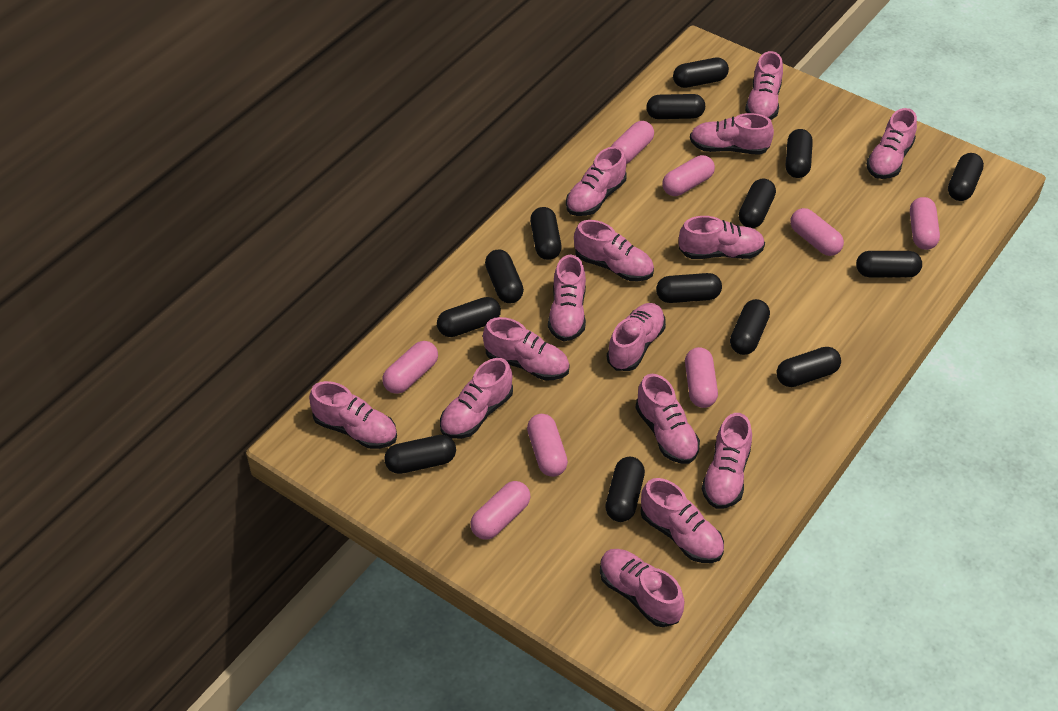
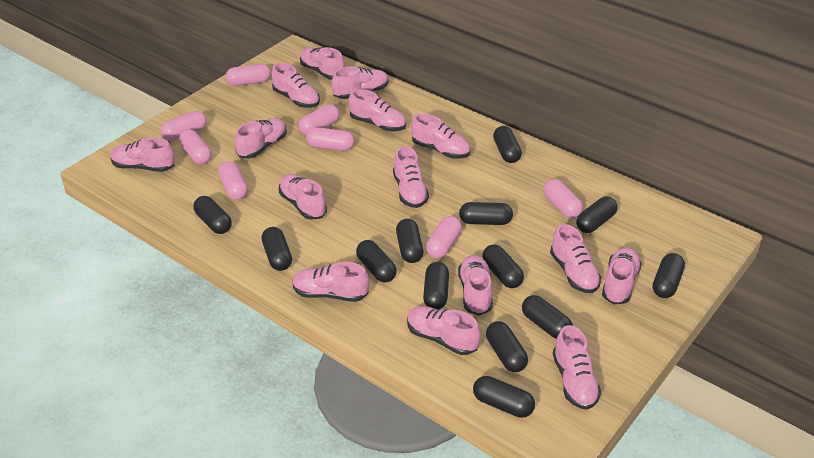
black capsule: [384,435,456,474] [437,297,501,337] [485,250,524,303] [530,207,562,260] [605,457,645,522] [646,94,705,119] [656,273,722,303] [673,57,729,88] [730,299,770,355] [739,178,776,228] [777,347,841,387] [786,129,813,178] [856,251,922,278] [948,153,984,201] = 14 -> [193,196,232,234] [262,227,292,271] [356,240,397,283] [396,219,423,263] [423,262,449,310] [459,202,513,225] [473,376,535,418] [482,244,524,288] [486,321,528,372] [493,126,522,163] [522,295,573,339] [576,196,618,233] [653,253,685,298] = 13

